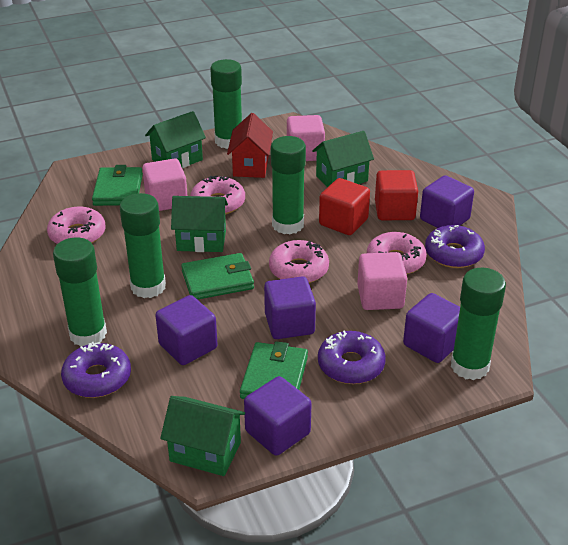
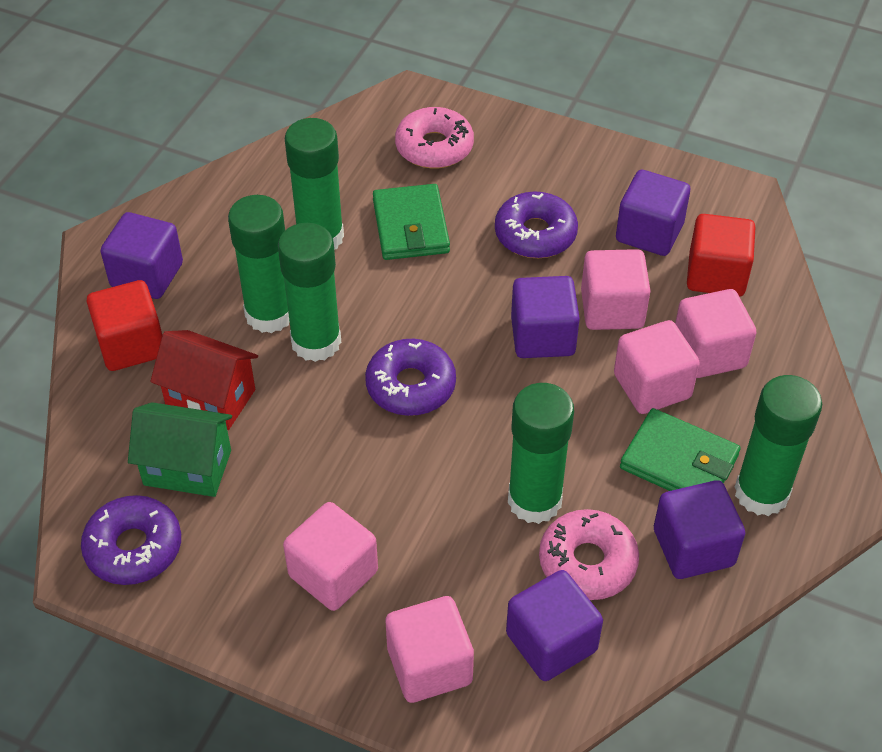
green house: [145,111,206,168] [160,396,245,476] [171,196,228,252] [312,131,374,187] = 4 -> [128,402,232,497] = 1
green wallet: [92,165,143,206] [181,253,254,300] [240,341,308,399] = 3 -> [373,184,450,260] [620,408,741,491] = 2
pink cube: [142,158,187,211] [287,115,325,161] [357,252,407,310] = 3 -> [283,502,378,611] [386,596,474,703] [581,249,651,330] [614,320,700,414] [675,289,757,378] = 5
pink donut: [47,207,106,244] [190,176,245,215] [269,240,329,283] [367,232,427,274] = 4 -> [395,107,474,169] [539,509,639,600] = 2

